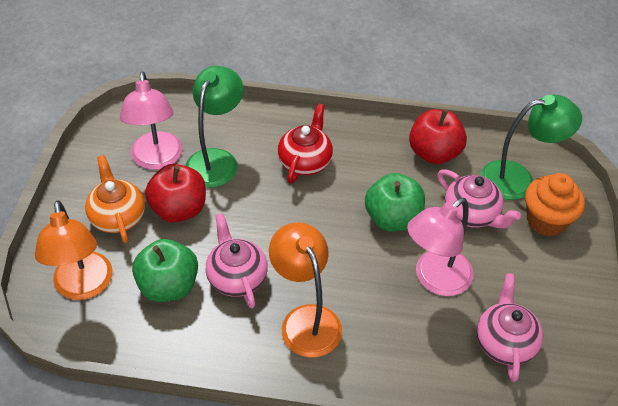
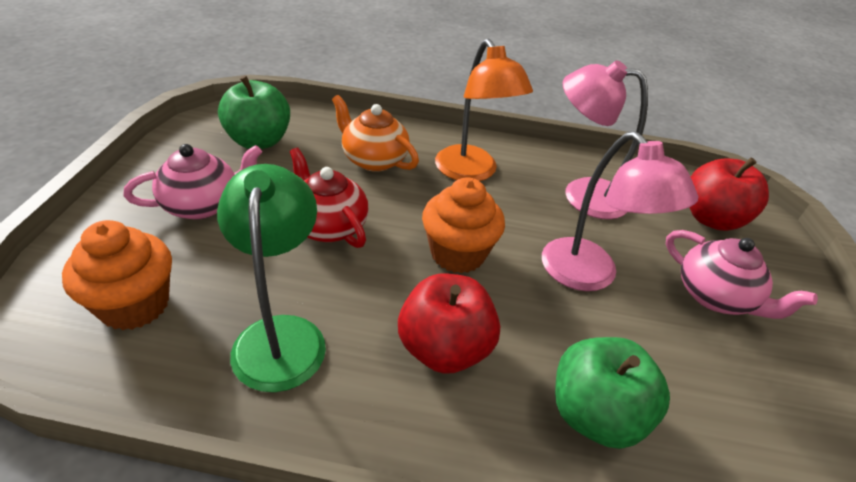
green lamp: [185,66,243,188] [481,95,582,200] = 2 -> [217,164,326,392] = 1
orange cupcake: [525,173,585,236] = 1 -> [62,220,172,330] [422,177,505,273] = 2
orange lamp: [35,200,113,300] [269,222,342,358] = 2 -> [435,39,533,181] = 1
pink teapot: [206,213,268,308] [437,169,521,228] [477,273,543,382] = 3 -> [123,144,262,219] [666,230,818,319] = 2

